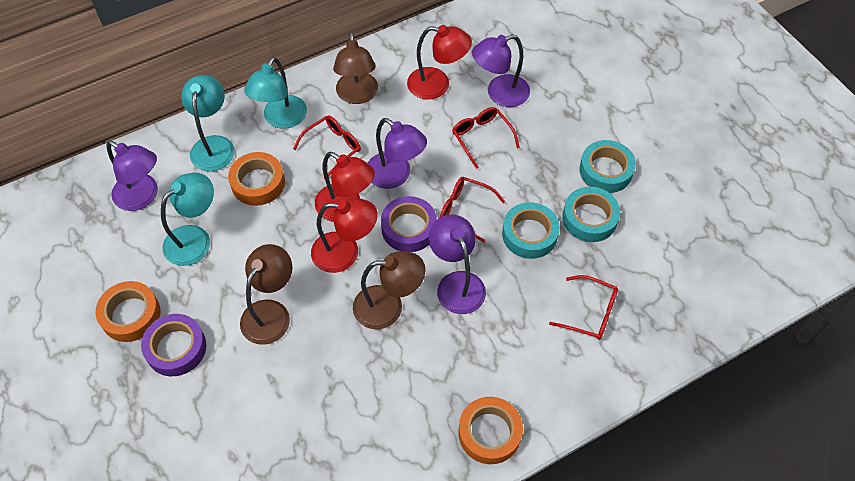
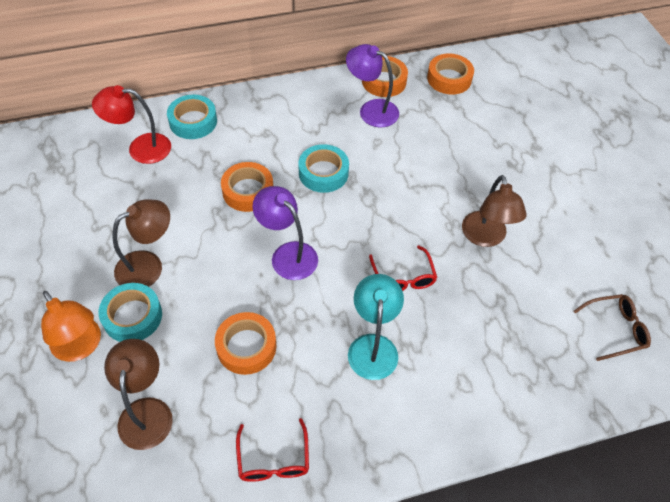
brown glasses: none = 0 -> [573,294,651,361] = 1
orange lamp: none = 0 -> [41,291,101,362] = 1
orange tape: [96,281,160,342] [228,152,285,206] [458,397,523,464] = 3 -> [215,312,276,375] [221,162,273,212] [362,56,408,97] [427,53,474,95] = 4
purple lamp: [106,141,158,211] [368,118,427,189] [428,215,486,314] [472,34,530,107] = 4 -> [252,186,318,280] [346,44,399,128] = 2
purple tape: [141,314,206,376] [381,196,437,252] = 2 -> none = 0
red glasses: [293,115,361,179] [440,177,505,243] [452,107,520,169] [549,275,618,340] = 4 -> [236,418,309,482] [369,245,437,291] = 2
red lamp: [311,198,378,273] [315,152,375,222] [407,25,472,100] = 3 -> [92,85,171,164] = 1
turquoise lamp: [161,173,214,266] [181,75,235,171] [244,57,307,129] = 3 -> [348,274,404,380] = 1

